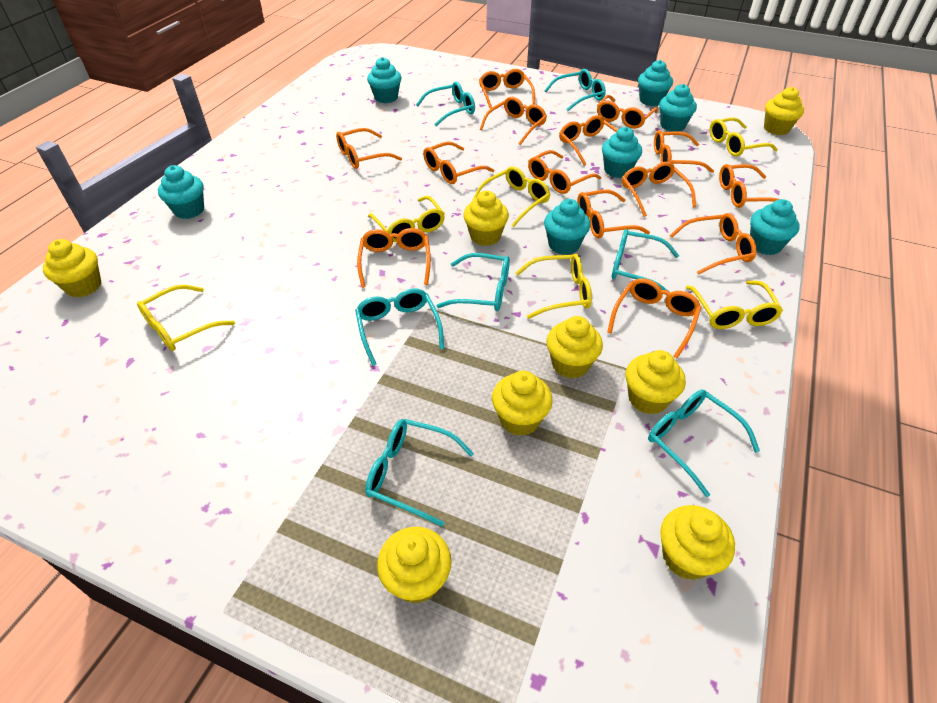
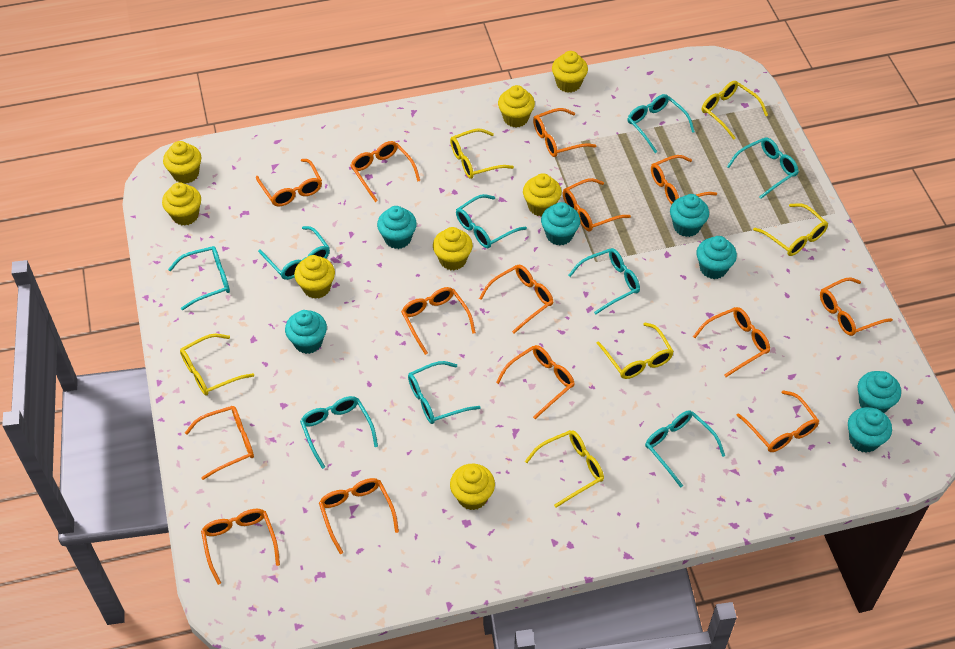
turquoise glasses: [355,288,444,366] [365,419,474,527] [416,82,475,126] [436,253,510,311] [544,69,606,111] [611,229,679,293] [648,390,760,497] = 7 -> [168,246,230,310] [258,226,330,280] [300,396,378,469] [408,361,481,424] [456,194,527,248] [568,248,640,314] [627,94,695,153] [645,410,725,488] [727,137,799,199] = 9

